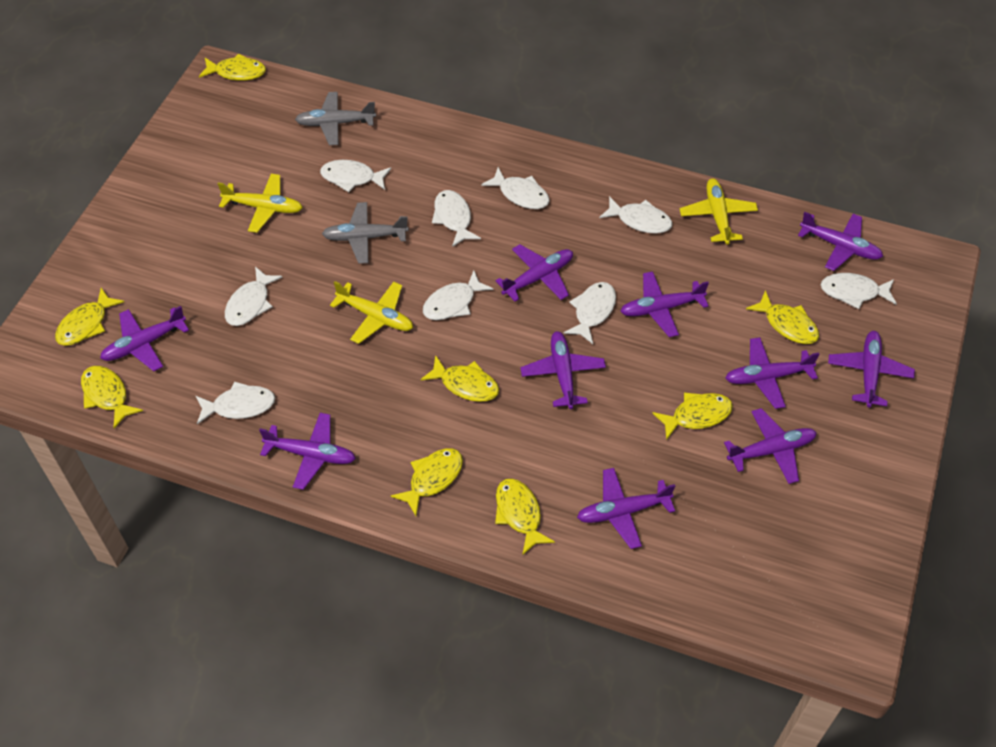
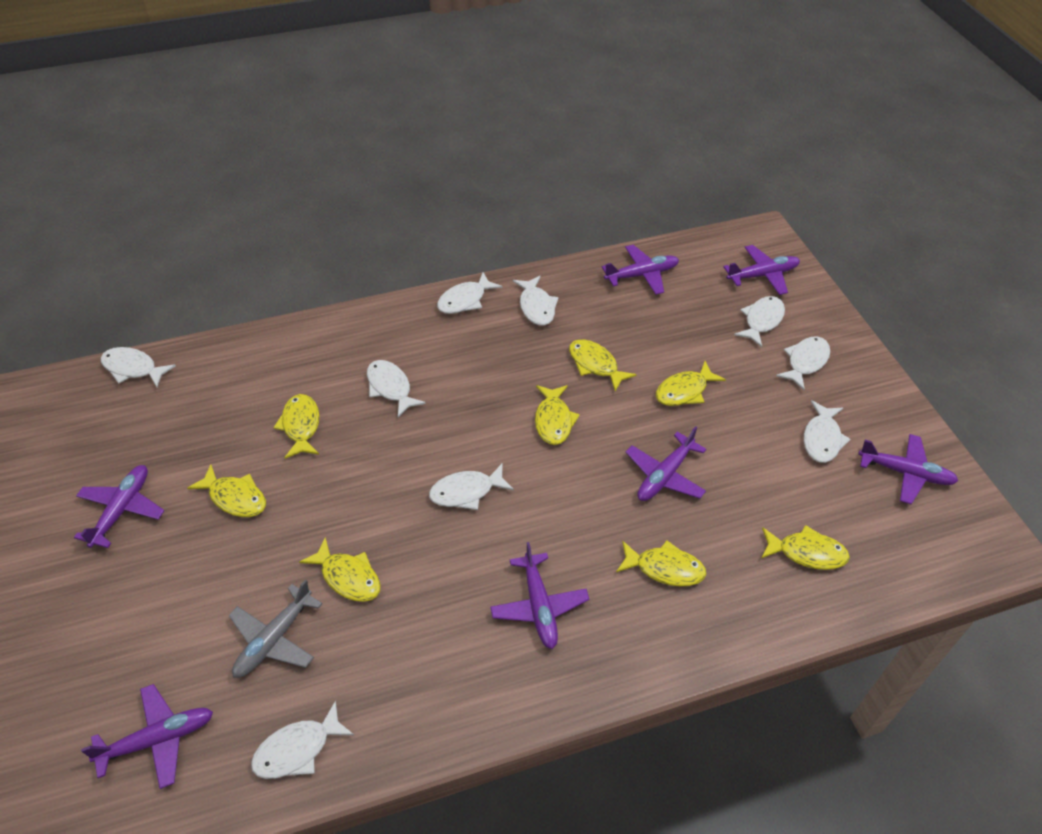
grey plane: [295,92,376,145] [322,202,409,264] = 2 -> [229,580,322,678] = 1
purple plane: [100,306,189,371] [259,413,356,490] [495,244,573,302] [520,331,606,409] [577,468,675,549] [620,271,709,337] [724,408,817,484] [725,337,820,409] [798,212,883,271] [828,331,915,407] = 10 -> [74,465,164,548] [81,684,213,789] [490,542,589,649] [602,245,679,295] [626,426,706,501] [723,245,800,295] [858,434,958,504] = 7
yellow plane: [218,174,303,233] [330,281,413,344] [680,178,758,245] = 3 -> none = 0

